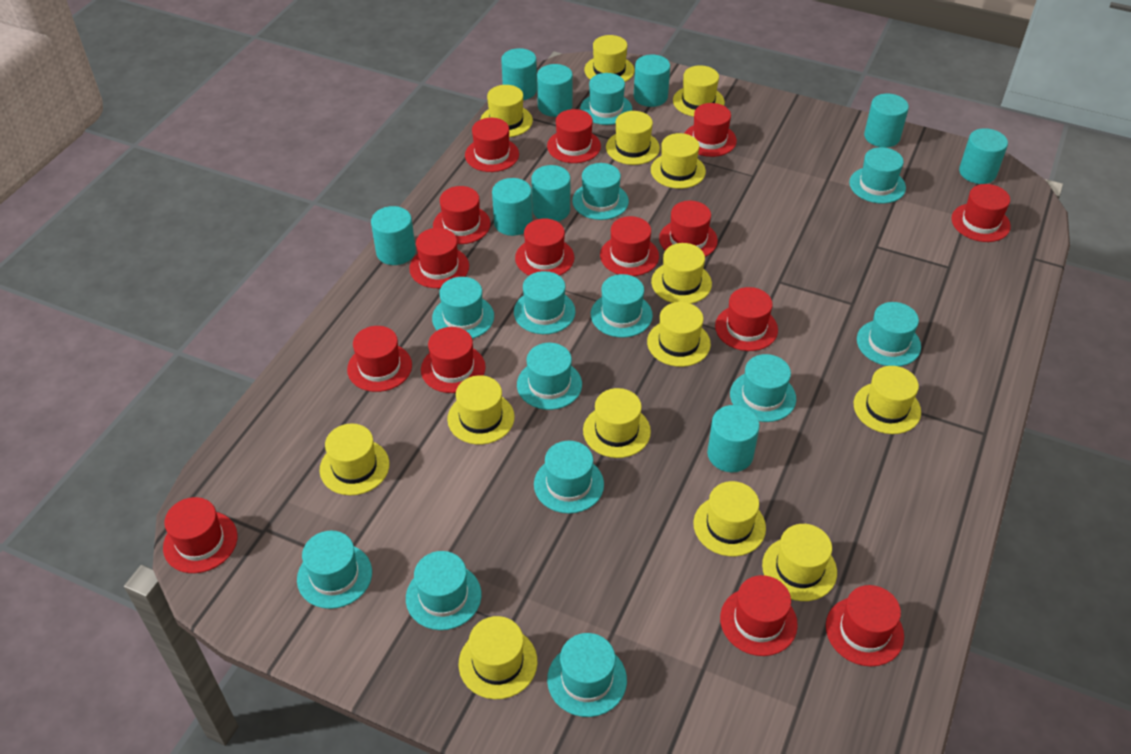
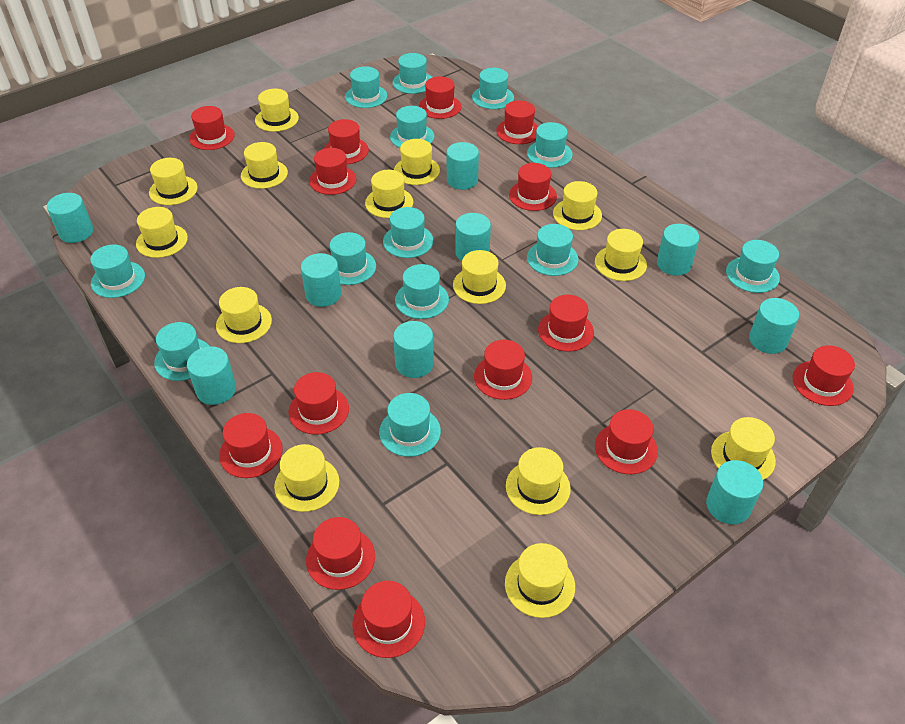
red hat: [163,497,238,573] [347,326,412,392] [409,228,469,288] [421,327,486,393] [433,186,491,244] [465,118,519,172] [515,218,574,276] [547,109,601,163] [600,216,659,276] [659,201,718,257] [684,103,737,157] [715,287,778,351] [720,575,798,656] [826,585,904,666] [951,184,1011,242] = 15 -> [189,106,235,150] [219,413,283,478] [289,372,349,435] [306,517,375,590] [309,148,356,195] [324,119,369,164] [352,581,425,658] [419,77,462,119] [474,340,532,400] [496,100,538,144] [509,163,557,211] [538,295,594,352] [595,409,658,474] [793,345,855,406] = 14

